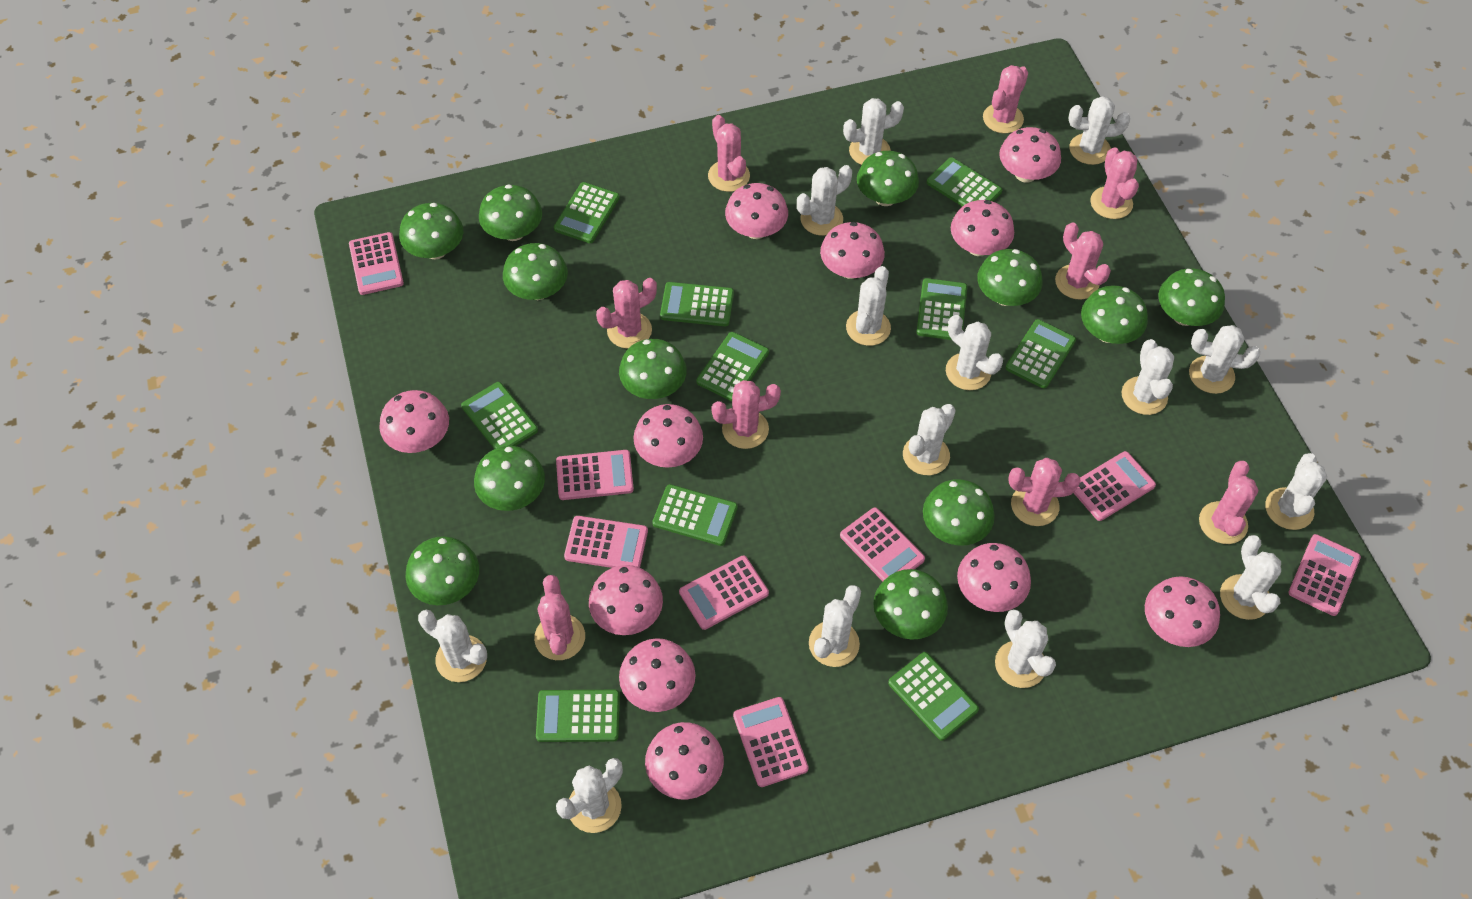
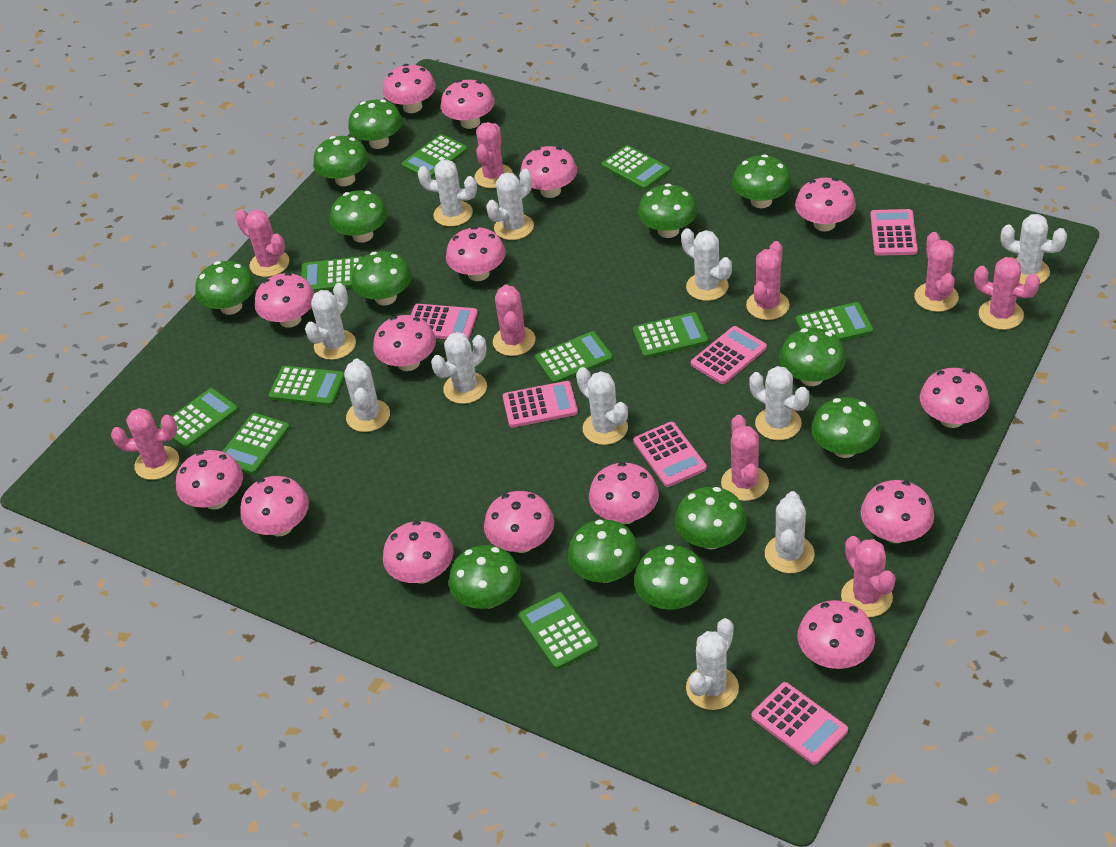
green mushroom: [399,203,463,259] [406,536,479,605] [474,446,545,511] [479,184,542,241] [503,243,568,300] [619,339,687,399] [857,151,919,206] [873,569,948,640] [923,479,995,546] [977,249,1042,306] [1081,286,1148,344] [1158,268,1225,326] = 12 -> [195,261,255,315] [313,136,369,186] [330,190,388,243] [348,99,403,149] [352,251,412,305] [449,545,521,609] [568,520,640,583] [634,545,708,610] [638,184,698,238] [675,487,747,549] [732,154,791,208] [779,328,846,386] [811,397,881,458] = 13
pink calculator: [349,232,404,295] [556,450,634,500] [564,516,648,568] [679,556,769,630] [733,697,809,787] [840,507,925,581] [1074,451,1156,521] [1288,534,1361,616] = 8 -> [411,304,478,340] [503,381,578,428] [633,422,707,487] [691,326,767,384] [751,682,848,765] [870,209,918,256] = 6
pink mushroom: [380,390,449,453] [589,565,663,635] [619,638,696,712] [633,404,703,468] [645,722,724,799] [725,183,788,239] [820,222,885,279] [951,200,1014,256] [957,543,1031,612] [999,127,1061,183] [1145,576,1220,647] = 11 -> [176,450,243,510] [240,476,309,536] [255,273,315,328] [373,315,436,371] [383,64,436,113] [383,521,454,584] [441,80,495,129] [446,226,506,281] [484,491,554,553] [520,146,577,198] [589,462,659,524] [795,178,856,232] [797,600,875,669] [861,480,934,543] [920,368,990,428] = 15
white cactus: [418,610,487,682] [556,758,623,833] [797,165,852,236] [809,585,861,667] [843,98,904,165] [846,266,891,346] [903,404,956,475] [946,315,1003,390] [995,609,1056,688] [1068,96,1130,165] [1121,339,1174,415] [1189,325,1260,394] [1220,535,1281,620] [1265,453,1327,530] = 14 -> [305,283,356,360] [344,358,390,432] [418,159,477,227] [431,332,487,404] [486,169,534,240] [576,367,628,445] [681,228,732,301] [686,618,739,710] [749,366,809,440] [765,491,815,573] [1000,214,1067,285] = 11

